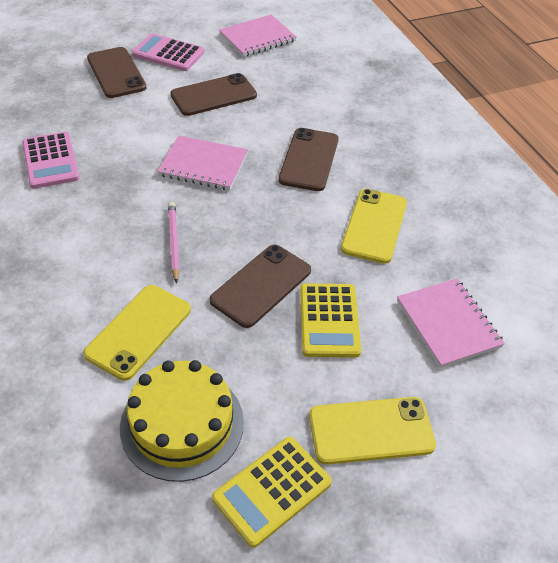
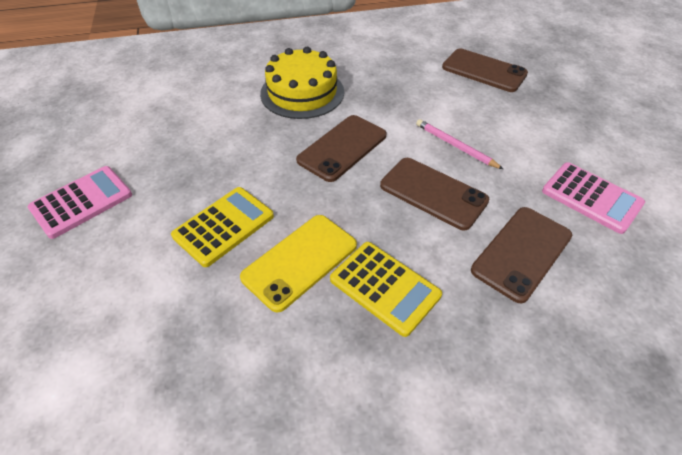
pink notebook: [157,135,248,190] [219,15,297,57] [397,279,505,368] = 3 -> none = 0
yellow phone: [83,285,191,381] [309,397,436,465] [341,189,407,264] = 3 -> [240,215,357,313] = 1

